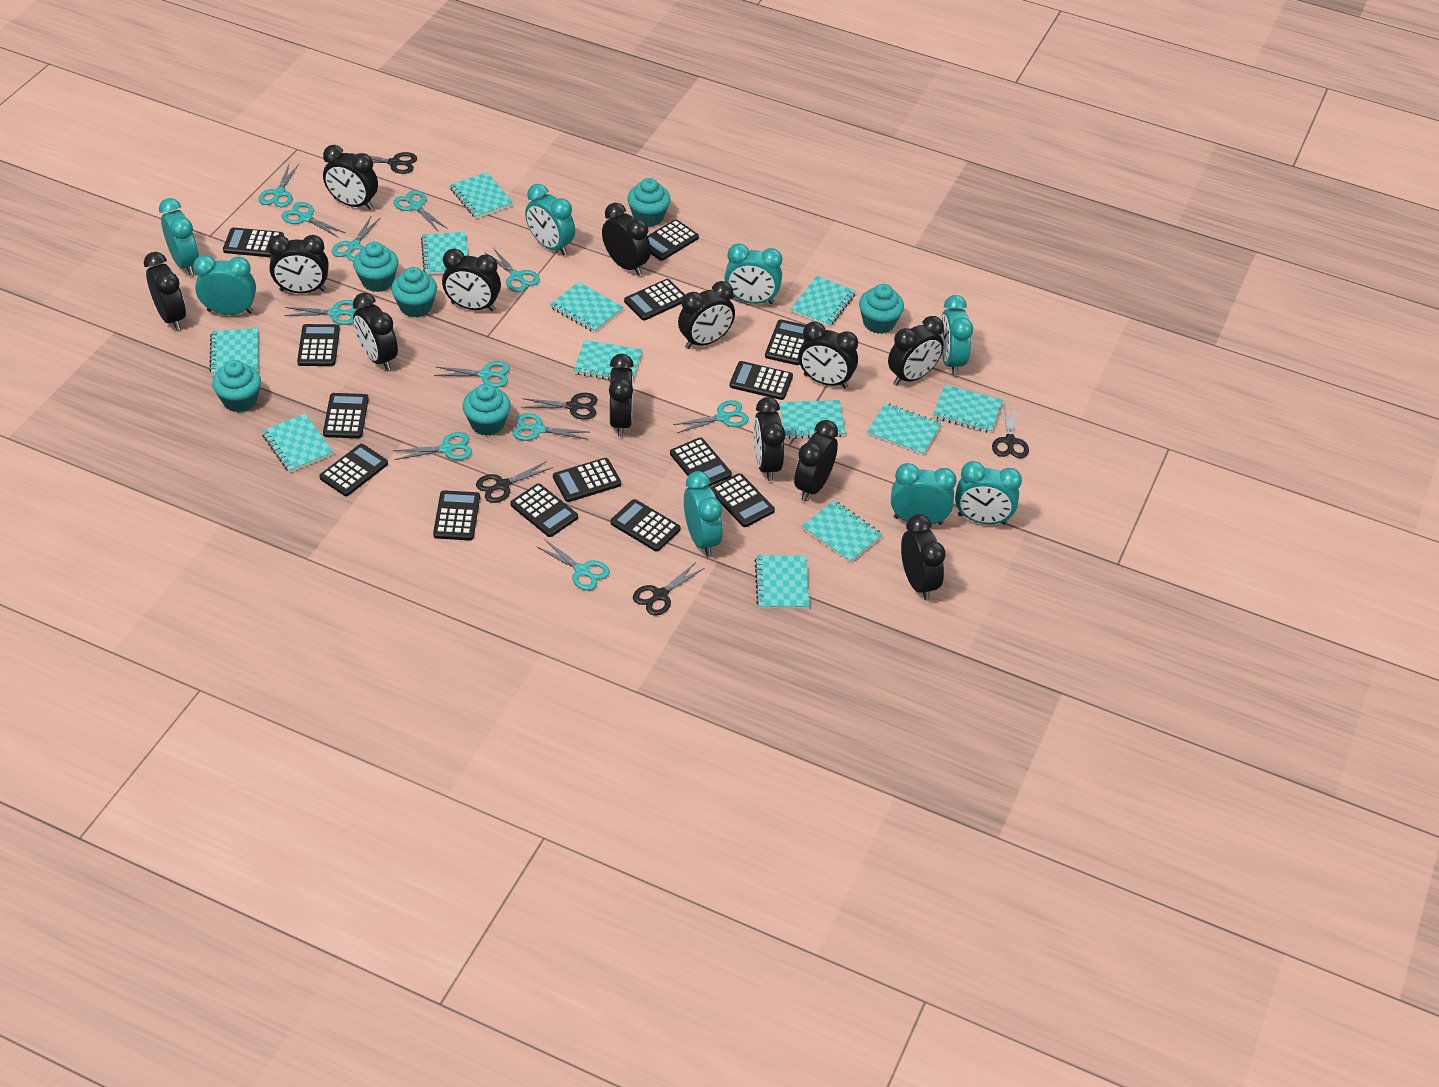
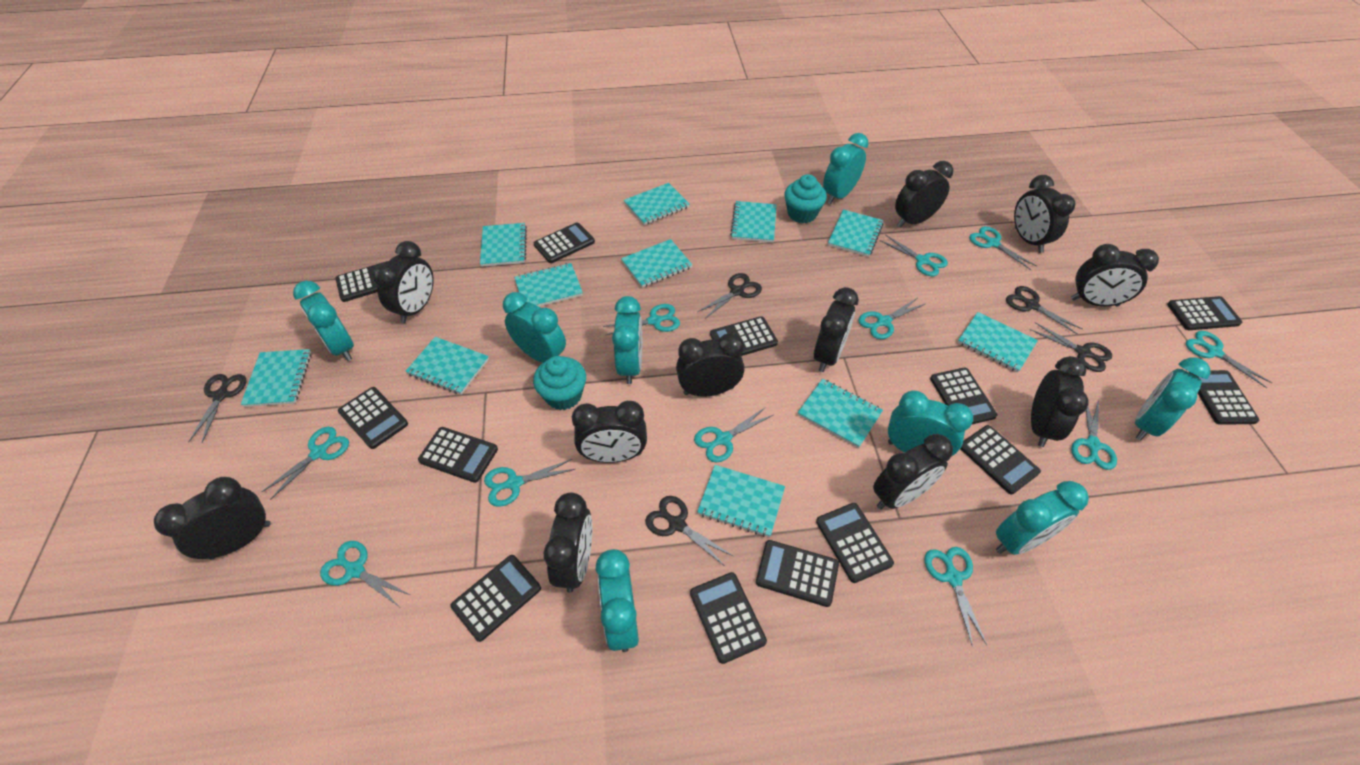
black calculator: [223,228,284,257] [297,324,340,366] [319,444,388,496] [323,393,369,438] [433,490,480,540] [510,483,578,537] [553,458,621,502] [610,499,680,551] [624,279,685,320] [648,219,699,261] [670,438,732,487] [711,473,775,527] [730,361,793,400] [765,319,806,365] = 14 -> [335,261,388,302] [338,387,408,449] [418,427,498,483] [451,555,541,642] [534,223,595,263] [690,572,767,664] [710,316,778,356] [756,540,839,607] [816,503,894,583] [930,368,997,424] [960,425,1041,494] [1167,296,1242,330] [1189,370,1259,425] = 13
black clock: [144,252,186,330] [268,235,329,293] [323,145,378,210] [353,293,398,371] [442,248,501,311] [602,203,651,276] [609,354,634,437] [678,281,735,349] [753,397,785,481] [794,420,838,501] [799,321,858,388] [888,316,944,385] [901,514,946,600] = 13 -> [154,477,271,559] [372,241,434,323] [543,493,593,593] [572,401,647,463] [676,333,744,397] [814,287,859,372] [873,434,953,509] [895,161,953,228] [1014,175,1075,253] [1031,356,1088,447] [1071,244,1159,306] = 11
turquoise cupcake: [212,360,261,412] [353,242,399,292] [391,267,437,318] [462,384,511,436] [627,178,670,227] [859,284,904,334] = 6 -> [533,356,586,410] [784,174,827,223] = 2
turquoise notebook: [209,328,259,376] [262,414,333,472] [421,232,468,275] [450,172,513,219] [550,282,623,333] [574,340,643,380] [754,555,809,609] [779,400,846,439] [791,276,856,327] [802,500,883,563] [867,403,942,455] [933,385,1003,433] = 12 -> [241,349,311,407] [405,337,489,395] [480,223,527,267] [514,263,583,307] [621,239,692,288] [624,183,690,225] [697,465,785,537] [730,201,777,243] [798,379,883,448] [828,209,884,257] [957,312,1038,373] = 11

